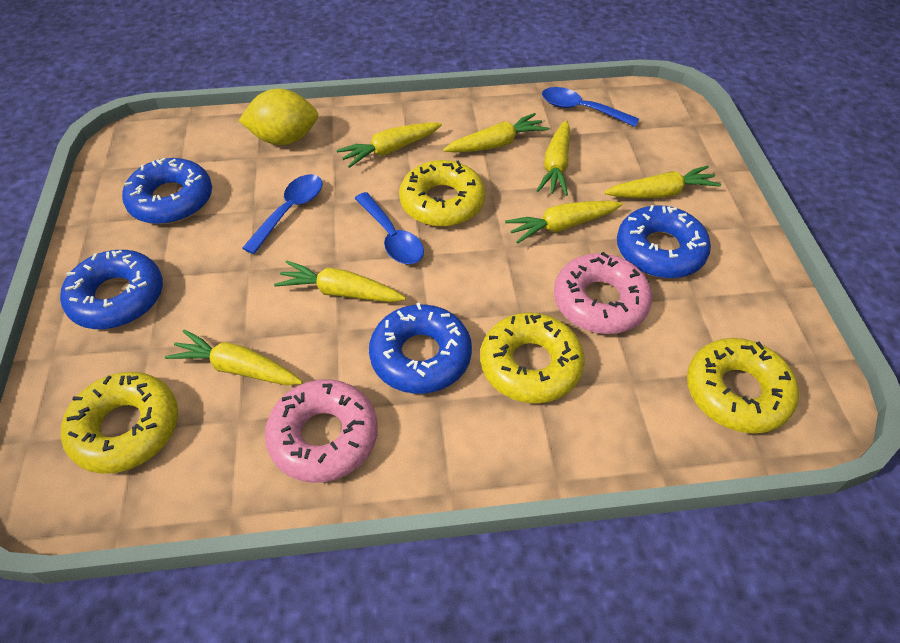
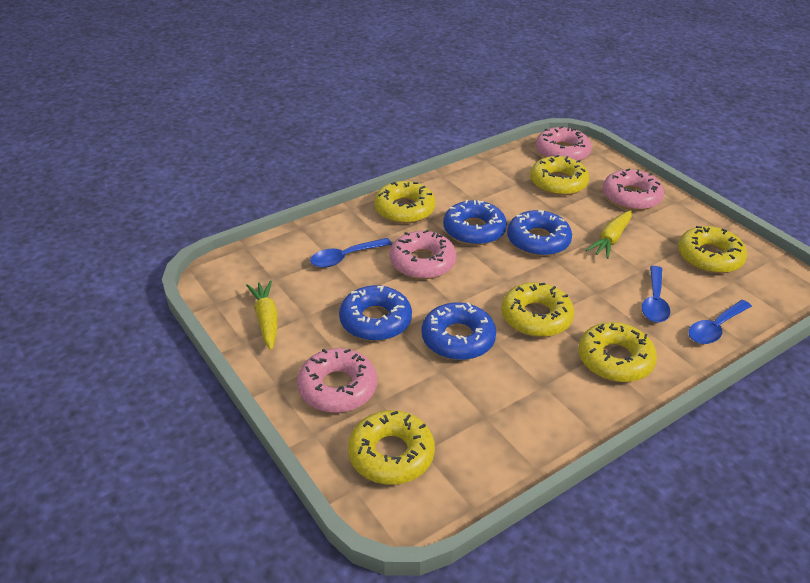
pink donut: [265,379,378,483] [554,252,652,334] = 2 -> [297,348,377,413] [390,230,456,279] [536,126,592,161] [603,169,664,210] = 4
yellow carrot: [165,329,303,385] [274,261,406,302] [336,122,442,168] [443,113,549,153] [505,201,623,244] [536,120,570,196] [604,166,721,198] = 7 -> [246,280,278,350] [586,210,632,259] = 2
yellow donut: [61,372,178,474] [399,160,485,227] [480,312,584,404] [687,338,799,434] = 4 -> [348,410,435,485] [374,181,436,223] [501,282,574,337] [530,155,589,196] [578,322,657,382] [678,226,747,274] = 6
yellow lemon: [239,89,318,145] = 1 -> none = 0

